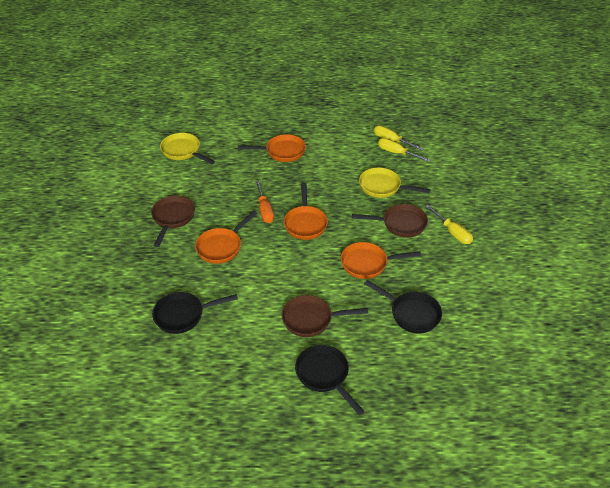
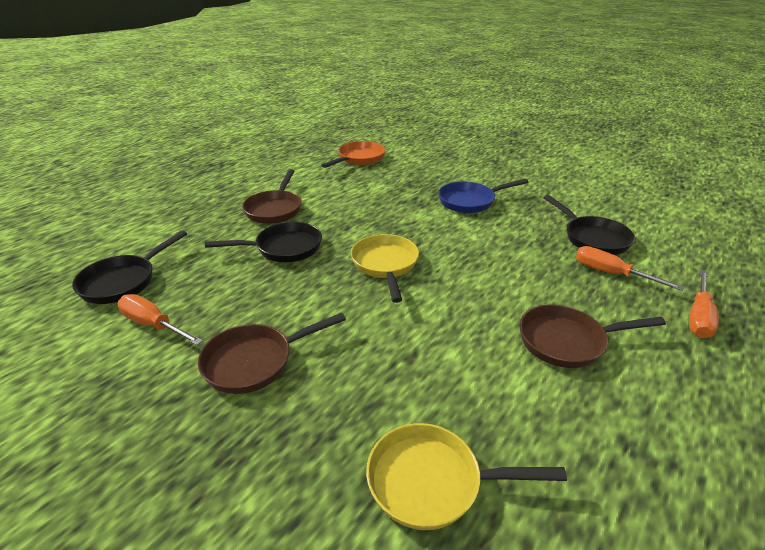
blue pan: none = 0 -> [438,179,528,213] = 1
orange pan: [195,211,257,264] [238,134,306,162] [284,183,328,240] [341,242,421,279] = 4 -> [322,141,386,168] = 1
orange screwdriver: [255,180,274,223] = 1 -> [117,294,203,345] [576,246,684,291] [689,270,719,338] = 3
yellow screwdriver: [374,126,423,150] [378,138,430,162] [425,205,473,244] = 3 -> none = 0

